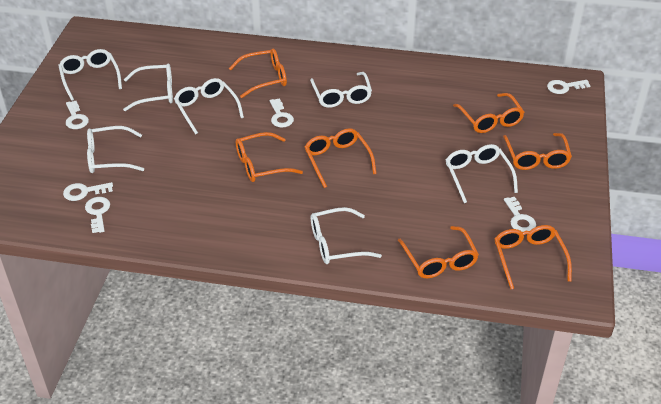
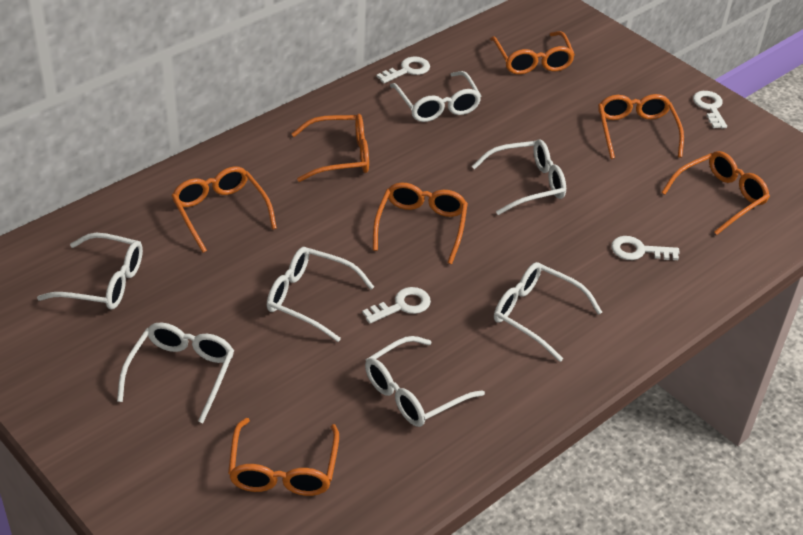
white key: [63,182,113,201] [66,101,89,129] [85,197,110,233] [270,98,294,128] [504,197,536,232] [547,80,591,94] = 6 -> [362,287,431,324] [376,57,430,83] [611,236,680,260] [693,91,727,128] = 4

